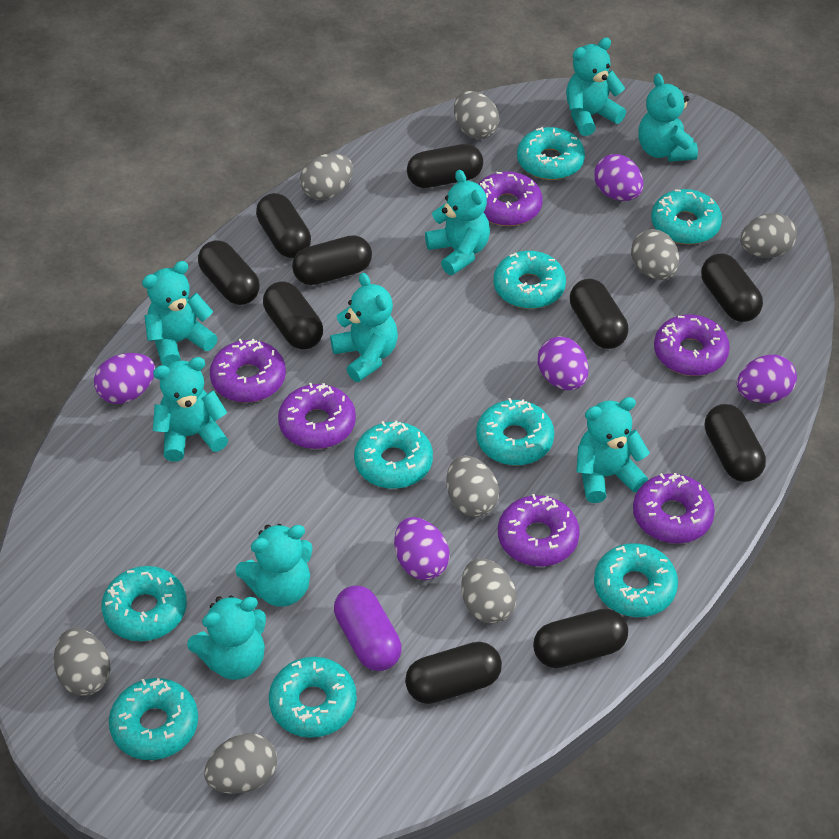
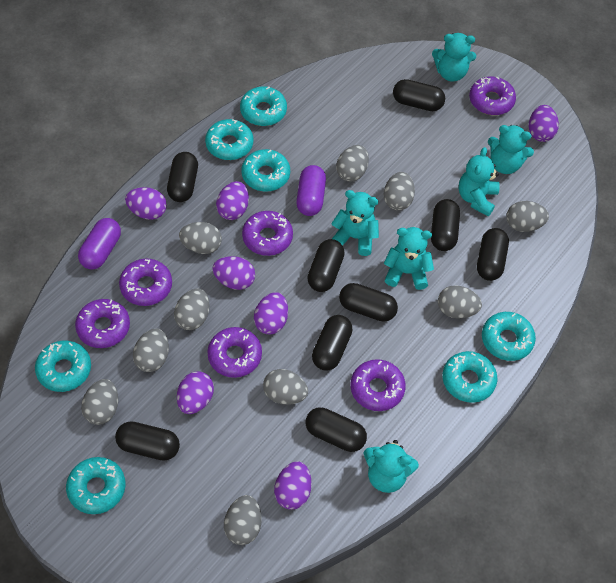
black capsule: [198,240,260,305] [256,193,311,258] [263,281,323,350] [292,235,372,285] [405,642,502,704] [407,144,483,188] [533,608,628,668] [570,279,628,349] [701,253,763,322] [705,404,766,482] = 10 -> [115,421,180,461] [167,152,198,202] [306,407,367,452] [307,239,345,292] [312,315,352,371] [339,283,398,322] [393,79,445,111] [431,199,460,251] [477,228,509,281] = 9
grey egg: [54,628,111,696] [204,733,277,794] [300,153,353,200] [447,455,499,517] [454,91,499,139] [461,558,517,624] [631,229,679,280] [740,213,797,258] = 8 -> [81,379,118,425] [133,329,169,372] [174,289,209,330] [179,222,222,254] [224,495,262,545] [263,369,308,405] [336,145,369,182] [384,172,415,211] [438,285,482,318] [506,201,549,232] = 10
purple capsule: [334,586,402,671] = 1 -> [78,218,121,270] [296,165,326,216] = 2
purple egg: [94,353,155,404] [394,517,450,580] [538,336,589,390] [594,154,643,201] [737,355,797,403] = 5 -> [125,187,167,220] [177,371,214,414] [212,256,255,290] [216,181,249,220] [254,292,288,334] [274,461,312,510] [529,105,559,142] = 7
turquoise donut: [102,566,187,641] [109,678,198,760] [269,657,357,738] [354,421,433,489] [476,398,554,465] [494,251,566,309] [517,127,585,180] [594,543,678,617] [651,189,722,244] = 9 -> [35,341,91,392] [66,457,126,514] [205,119,254,160] [240,87,287,126] [241,149,290,192] [442,351,497,403] [482,312,536,361] = 7
turquoise teddy bear: [142,261,218,366] [153,357,228,462] [187,595,266,680] [235,524,313,607] [330,273,398,382] [425,170,490,275] [566,37,626,136] [576,397,650,503] [638,73,698,162] = 9 -> [331,190,379,256] [363,440,419,493] [384,227,434,290] [432,33,476,82] [459,147,500,216] [488,125,534,174] = 6

